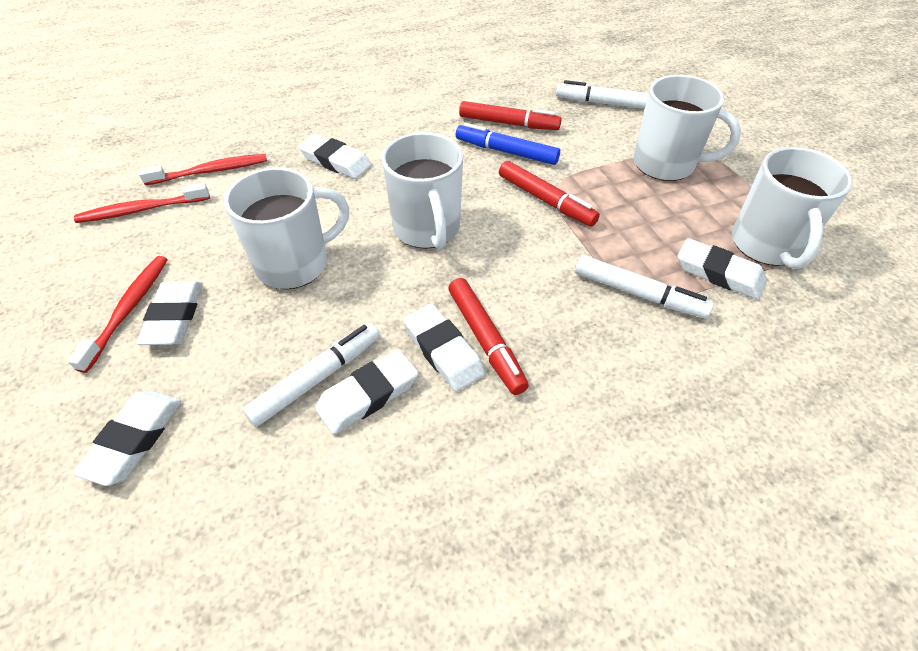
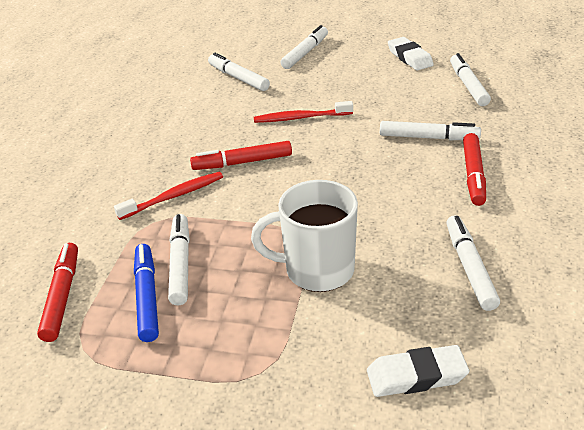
red toothbrush: [68,256,168,373] [74,183,210,223] [139,154,267,185] = 3 -> [114,172,223,220] [254,101,353,123] = 2
white eraser: [72,391,182,486] [136,281,203,345] [298,134,372,179] [315,349,418,435] [403,304,485,392] [677,238,767,299] = 6 -> [367,345,469,397] [388,37,434,70] = 2
white marker: [242,323,380,427] [556,80,649,109] [575,255,714,319] = 3 -> [168,214,190,305] [208,53,270,91] [281,25,328,69] [380,121,481,140] [446,215,500,311] [450,53,491,106] = 6
white mug: [224,167,349,289] [382,132,463,249] [633,75,741,181] [732,147,853,269] = 4 -> [251,180,358,292] = 1

